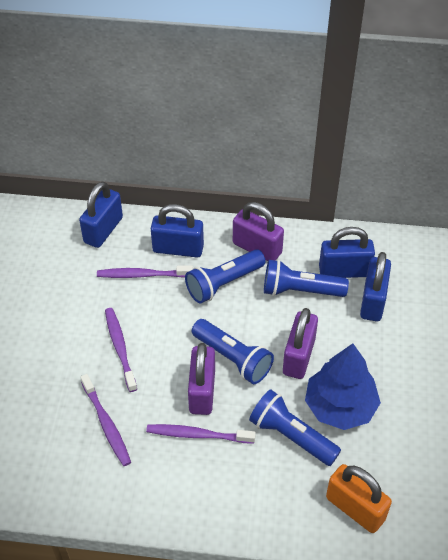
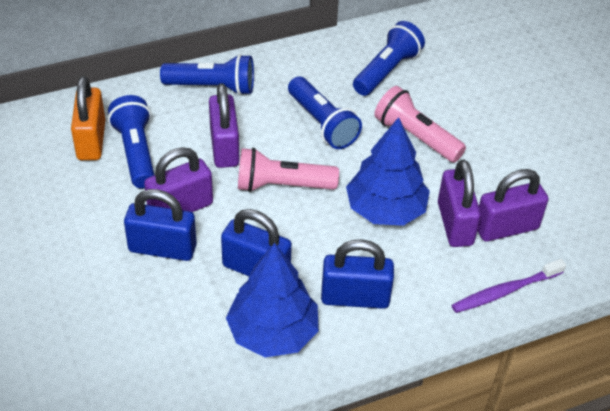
blue padlock: [79,182,123,248] [151,204,204,257] [319,227,375,278] [360,252,391,321] = 4 -> [124,189,197,261] [221,209,292,276] [321,239,394,309] = 3
blue tree: [305,344,381,430] = 1 -> [226,243,319,357] [346,117,430,226] = 2
pink flashlight: none = 0 -> [238,148,339,192] [374,86,466,162] = 2
purple padlock: [188,343,215,415] [233,202,284,261] [283,308,318,379] = 3 -> [144,147,213,212] [209,83,240,168] [438,160,481,247] [477,169,548,242] = 4
purple toothbrush: [81,374,131,466] [97,265,193,278] [105,308,137,392] [146,424,256,444] = 4 -> [452,259,566,313] = 1

